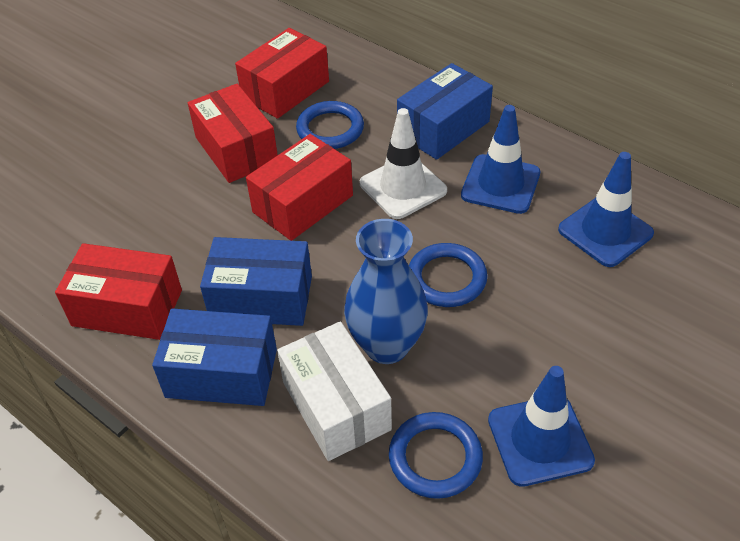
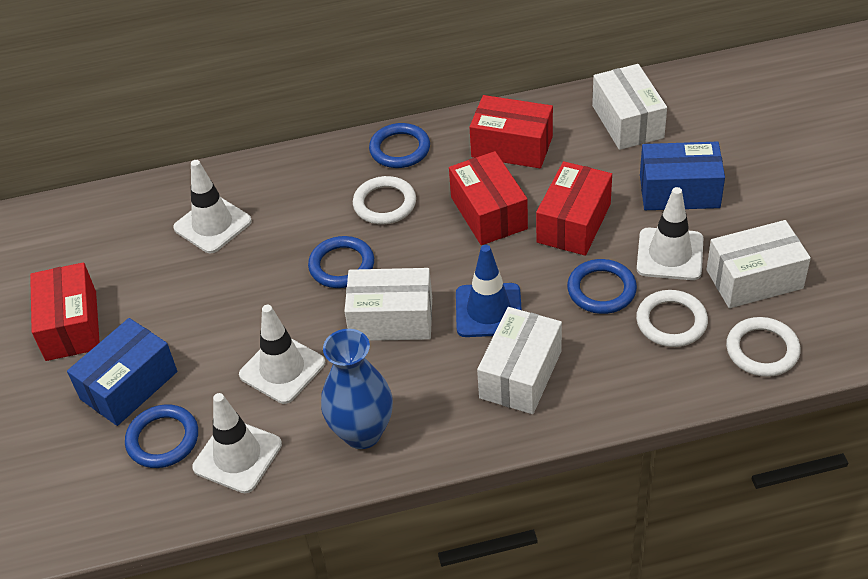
blue box: [152,308,277,406] [200,237,312,326] [397,63,493,160] = 3 -> [67,318,177,426] [640,141,725,210] = 2
blue ring: [296,101,364,149] [389,412,483,499] [409,243,488,307] = 3 -> [125,404,198,468] [308,236,374,288] [369,123,430,168] [567,259,637,314] = 4
blue traffic cone: [461,105,540,214] [488,366,595,487] [558,152,654,267] = 3 -> [456,245,522,337] = 1
white box: [277,321,392,461] = 1 -> [344,268,432,341] [477,307,562,414] [592,64,667,150] [706,220,811,308] = 4
white ring: none = 0 -> [353,176,416,224] [636,290,708,347] [726,317,801,377] = 3
white traffic cone: [360,108,447,219] = 1 -> [173,160,252,253] [192,393,282,493] [239,305,325,404] [637,187,703,280] = 4

